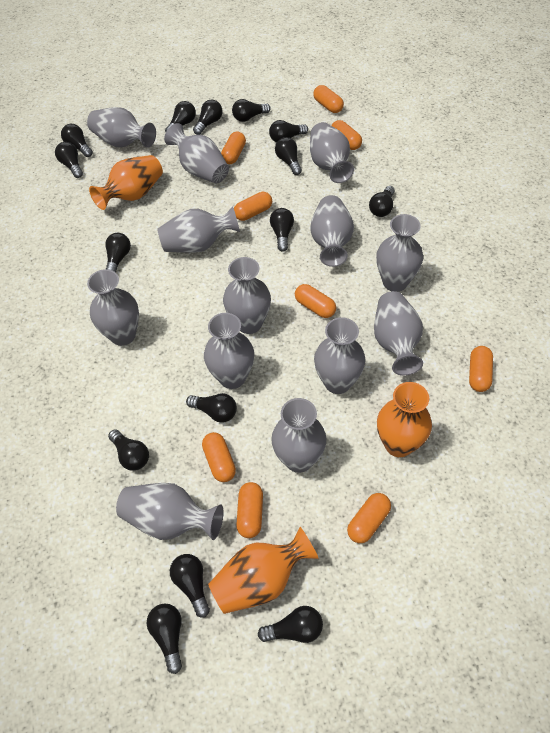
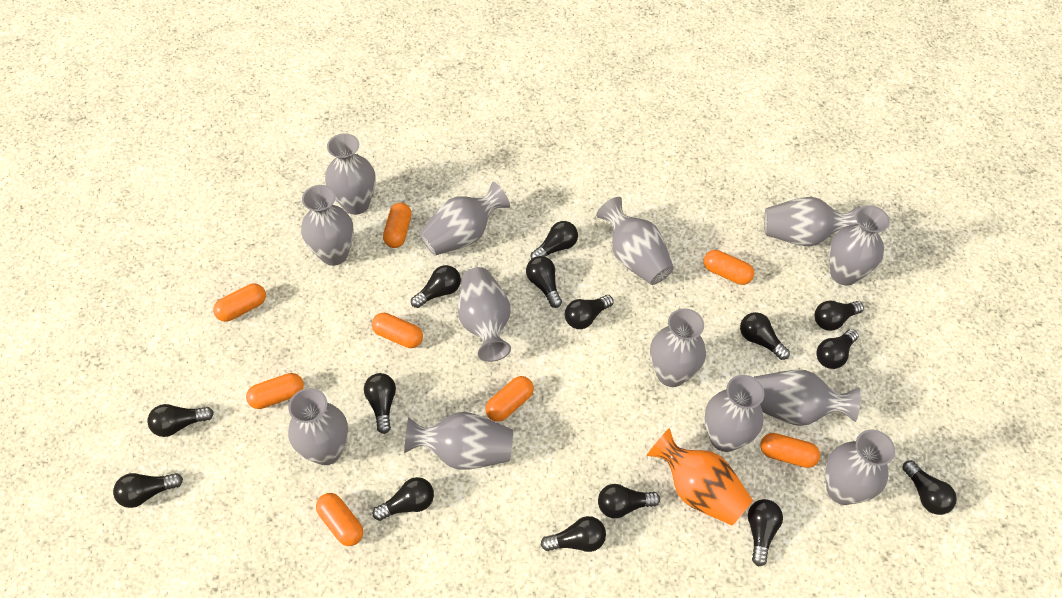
orange capsule: [202,432,236,482] [221,131,246,164] [234,192,272,221] [236,482,263,538] [295,284,336,318] [313,85,344,113] [332,120,362,150] [347,493,391,543] [469,346,493,392] = 9 -> [213,284,266,322] [246,373,304,409] [316,493,363,546] [372,313,423,348] [383,203,412,248] [485,376,534,422] [704,250,754,285] [760,433,820,468] = 8
orange vase: [89,155,163,210] [208,527,319,614] [377,382,432,457] = 3 -> [647,428,753,525] = 1

